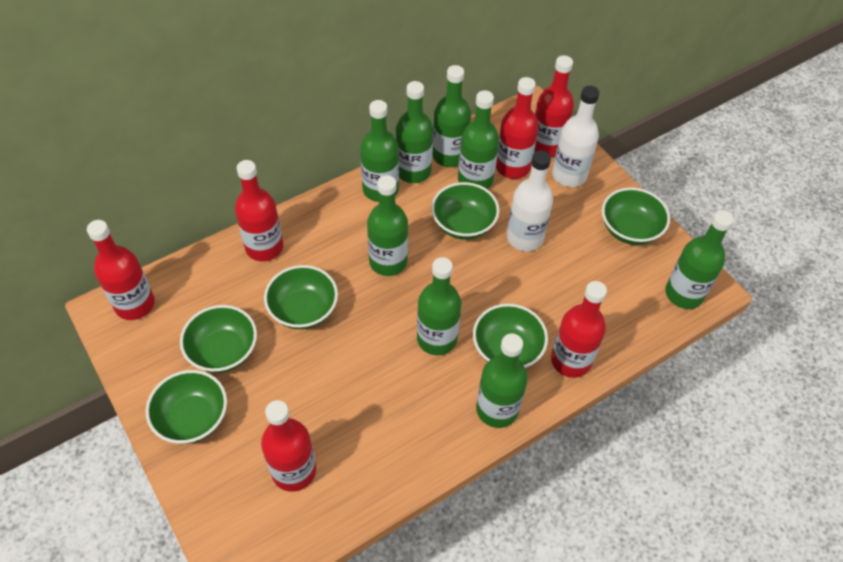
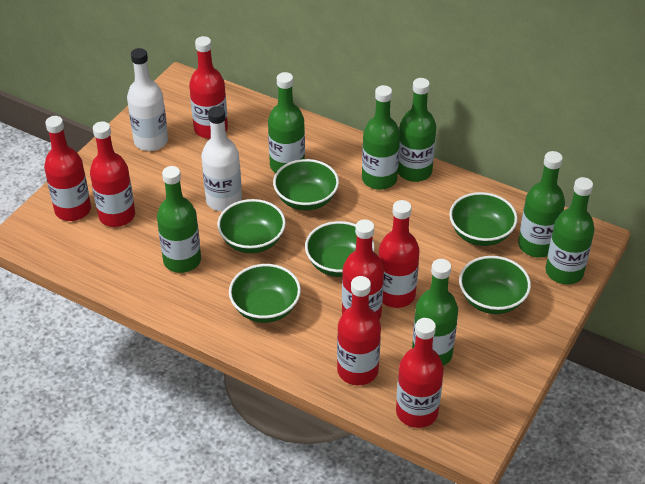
green bottle: [360,100,399,202] [367,175,408,276] [396,81,433,183] [417,257,461,355] [432,65,471,167] [458,90,499,189] [476,333,528,428] [665,210,734,309] = 8 -> [157,166,201,273] [268,72,305,173] [362,85,400,190] [398,78,436,182] [412,259,458,366] [518,151,565,258] [545,177,595,284] = 7
red bottle: [87,220,155,320] [235,160,283,261] [261,400,316,492] [496,77,539,179] [534,55,574,157] [551,281,607,378] = 6 -> [44,116,91,221] [90,121,135,227] [189,36,228,139] [337,276,381,385] [342,219,384,320] [379,200,420,308] [396,318,444,428] = 7

